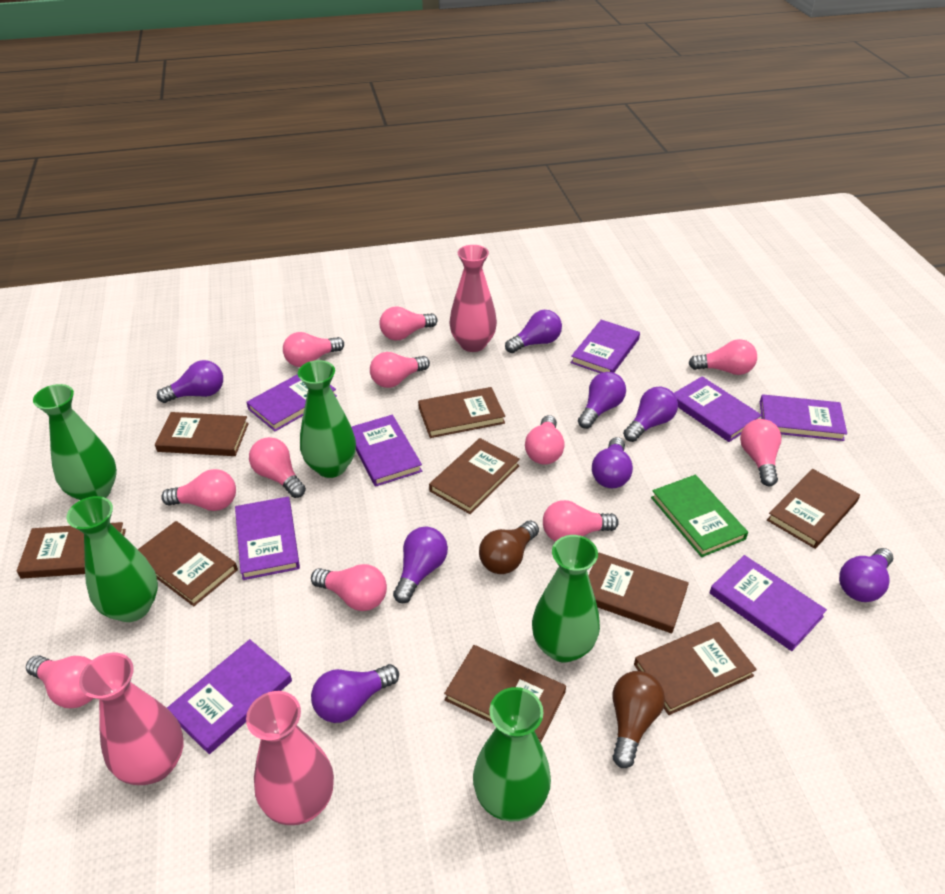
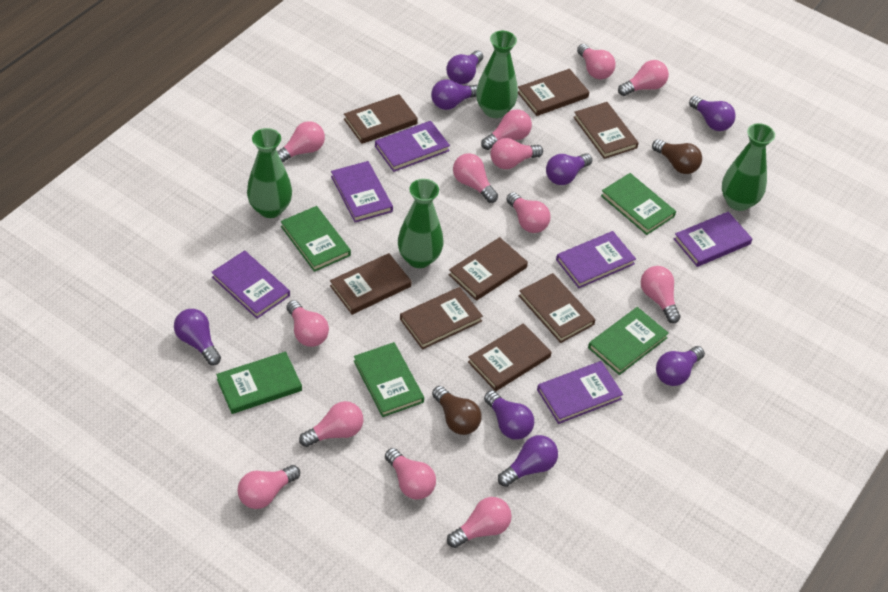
brown book: [17,522,126,579] [138,521,238,606] [155,412,249,456] [418,387,505,438] [429,438,520,514] [444,645,566,743] [588,553,689,633] [634,622,757,715] [767,469,860,549] = 9 -> [330,253,412,315] [344,94,418,144] [400,287,483,349] [449,237,528,301] [468,323,552,391] [518,69,589,116] [519,273,595,343] [573,102,639,159] = 8
green book: [651,475,748,557] = 1 -> [216,352,302,414] [281,206,351,272] [354,342,424,417] [588,307,669,375] [601,173,676,235] = 5
green vase: [33,384,117,500] [67,496,158,622] [298,360,356,478] [473,687,551,822] [532,535,600,662] = 5 -> [247,128,292,218] [398,179,443,268] [476,31,518,118] [722,123,775,211] = 4
pink light bulb: [26,655,94,708] [161,469,236,511] [249,437,306,498] [283,332,344,367] [311,564,387,611] [370,352,430,388] [379,306,438,340] [525,415,565,465] [543,500,619,542] [688,339,757,375] [740,419,782,486] = 11 -> [237,465,300,509] [277,121,325,163] [287,300,329,347] [299,401,363,447] [385,448,436,499] [447,497,512,548] [453,153,498,203] [481,109,532,150] [490,138,543,169] [506,192,550,233] [577,44,616,79] [618,60,669,96] [641,266,681,323] = 13
pink vase: [79,653,184,785] [246,691,334,825] [449,245,497,352] = 3 -> none = 0
purple book: [167,639,292,754] [235,497,300,580] [246,374,337,431] [351,415,422,487] [571,320,640,373] [674,376,762,442] [709,555,827,651] [760,394,847,441] = 8 -> [211,250,290,319] [331,161,393,222] [375,121,450,172] [537,361,623,424] [556,231,636,288] [674,212,752,267] = 6

